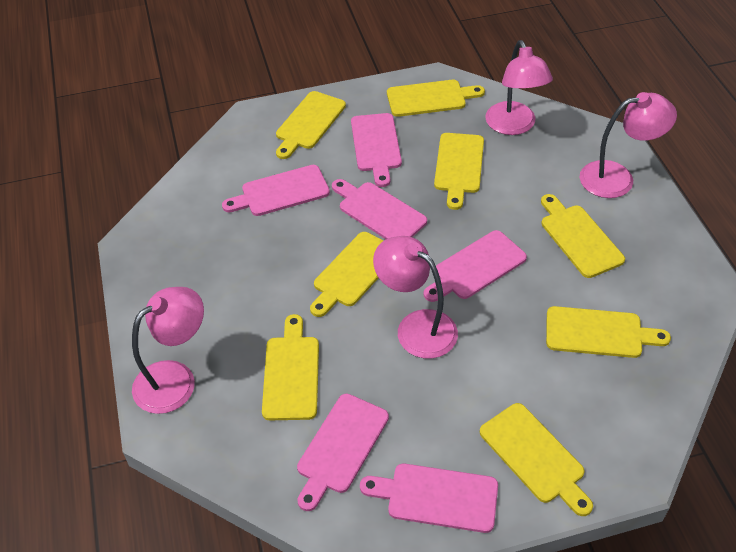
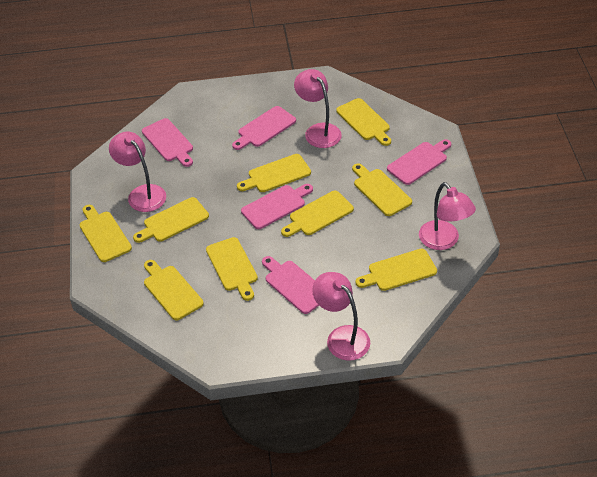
pink cutting board: [222,165,330,216] [297,394,389,511] [332,179,427,239] [351,113,402,187] [360,463,498,533] [424,230,527,302] = 6 -> [142,118,193,167] [232,106,296,150] [241,184,313,229] [262,256,319,314] [387,139,451,185] = 5
yellow cutting board: [262,314,319,420] [276,91,346,159] [310,232,384,317] [387,80,485,117] [434,133,484,210] [480,403,593,516] [541,194,625,278] [546,306,671,358] = 8 -> [80,205,132,262] [133,197,209,243] [144,260,204,320] [206,237,258,301] [237,154,311,192] [281,191,354,237] [336,98,391,146] [352,163,412,216] [355,249,437,291] = 9

